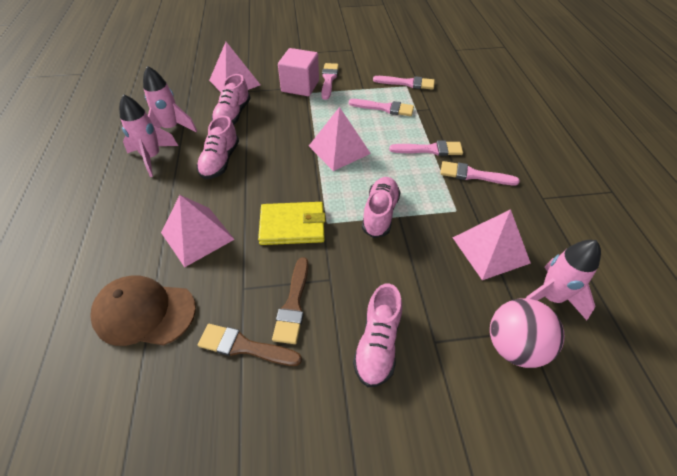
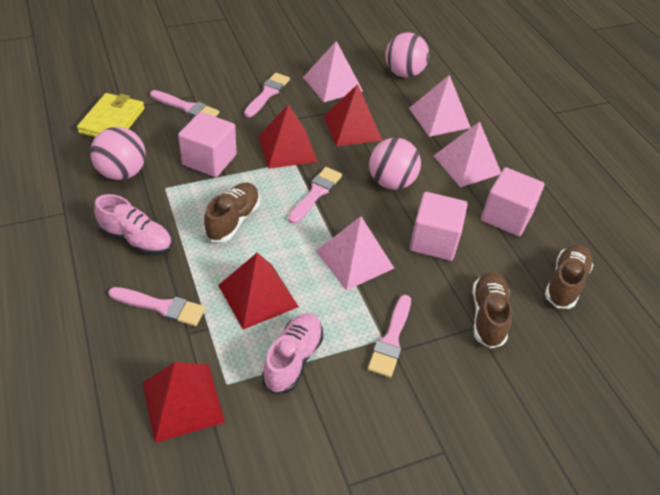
brown brush: [198,324,302,366] [272,257,309,344] = 2 -> none = 0
brown cap: [91,275,196,346] = 1 -> none = 0
brown shoe: none = 0 -> [204,183,260,242] [472,272,512,349] [545,244,593,309] = 3
pink ball: [490,298,564,368] = 1 -> [90,127,146,180] [369,138,421,190] [385,32,429,77] = 3
pink cube: [278,48,319,96] = 1 -> [178,112,237,177] [410,192,468,261] [481,167,545,236] = 3
pink rocket: [119,94,178,177] [143,66,197,132] [525,240,601,320] = 3 -> none = 0
pink shoe: [197,116,239,179] [212,74,251,125] [353,284,402,387] [362,177,401,238] = 4 -> [94,194,172,255] [262,313,323,394] = 2
red pyramid: none = 0 -> [142,362,225,443] [218,253,299,330] [258,104,318,169] [324,84,383,146] = 4

